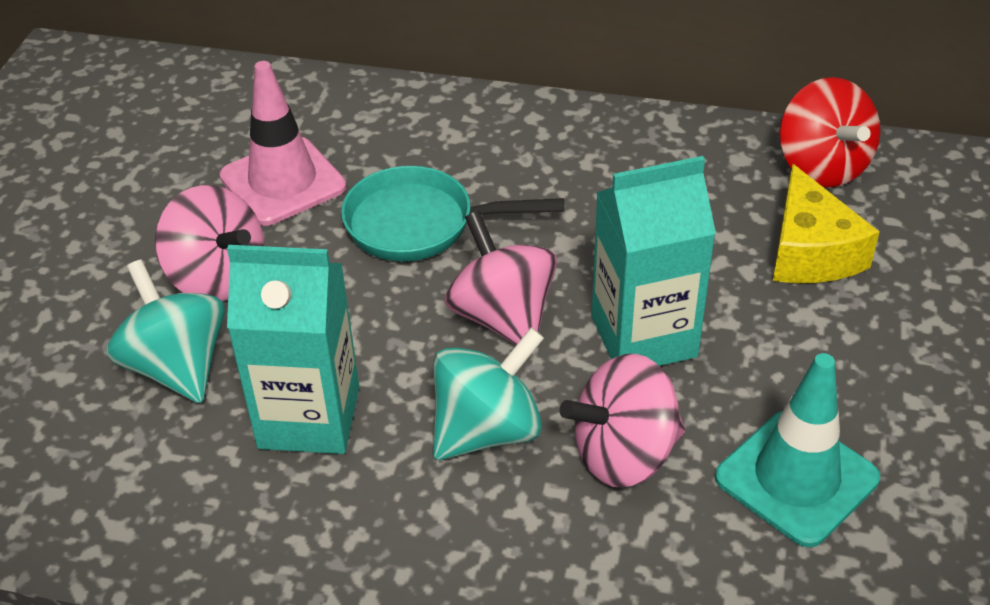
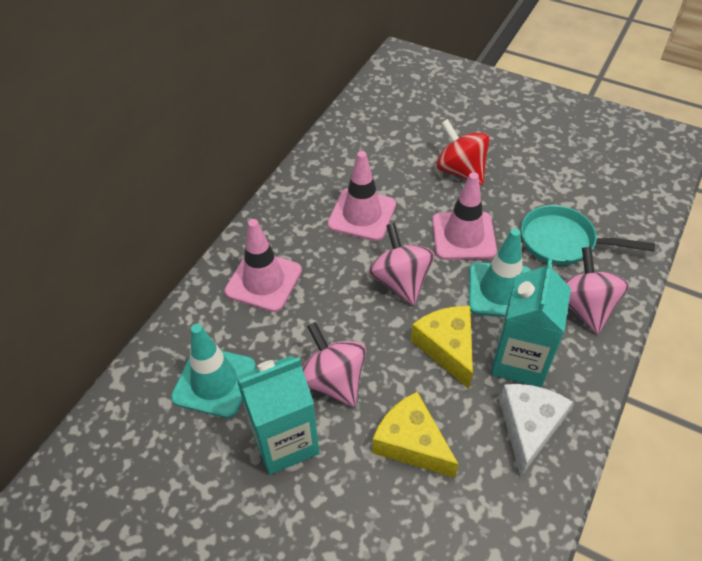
pink traffic cone: [219,61,346,226] = 1 -> [224,219,302,312] [327,151,396,241] [432,172,497,260] = 3
turquoise spinning top: [106,260,225,403] [433,327,544,460] = 2 -> none = 0
turquoise traffic cone: [715,353,880,548] = 1 -> [171,324,256,418] [469,228,531,317] = 2
white cheese: none = 0 -> [499,384,573,477] = 1
yellow cheese: [773,164,880,283] = 1 -> [372,392,459,478] [411,306,473,389] = 2

